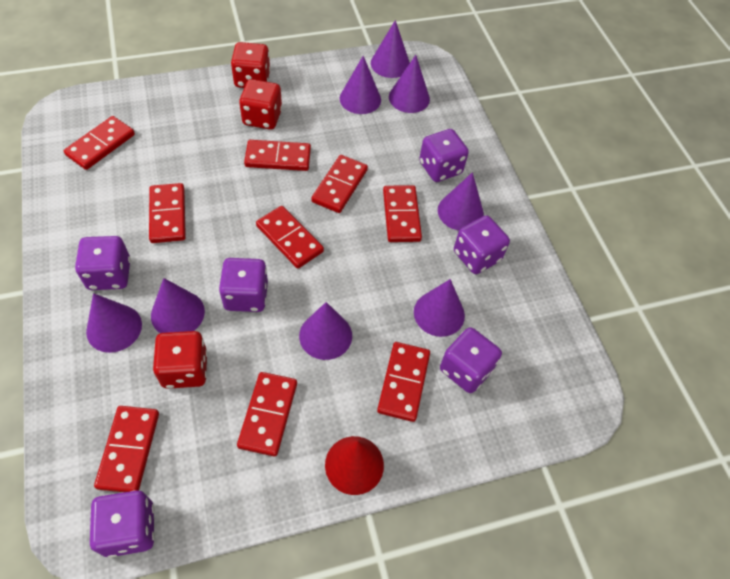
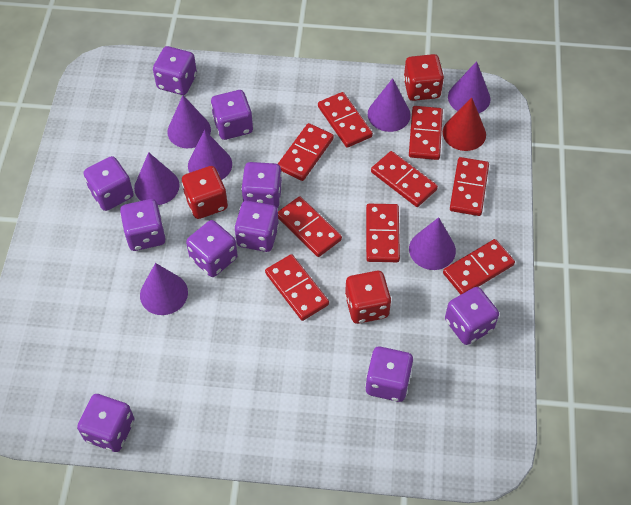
purple cone: [86,293,142,353] [151,278,205,333] [299,302,352,360] [340,56,381,114] [371,20,410,78] [389,55,430,113] [414,279,465,337] [438,172,484,230] = 8 -> [134,152,180,205] [140,263,188,315] [168,95,211,148] [188,130,232,180] [368,78,411,132] [409,217,456,270] [448,61,490,113] = 7
purple dice: [75,236,131,290] [90,490,155,558] [219,258,268,312] [419,129,469,182] [440,327,502,393] [454,215,510,274] = 6 -> [77,394,135,452] [84,156,134,211] [120,199,166,251] [153,46,197,95] [186,220,238,277] [211,90,253,140] [234,201,279,252] [241,162,282,209] [365,347,413,402] [445,287,499,345] = 10

